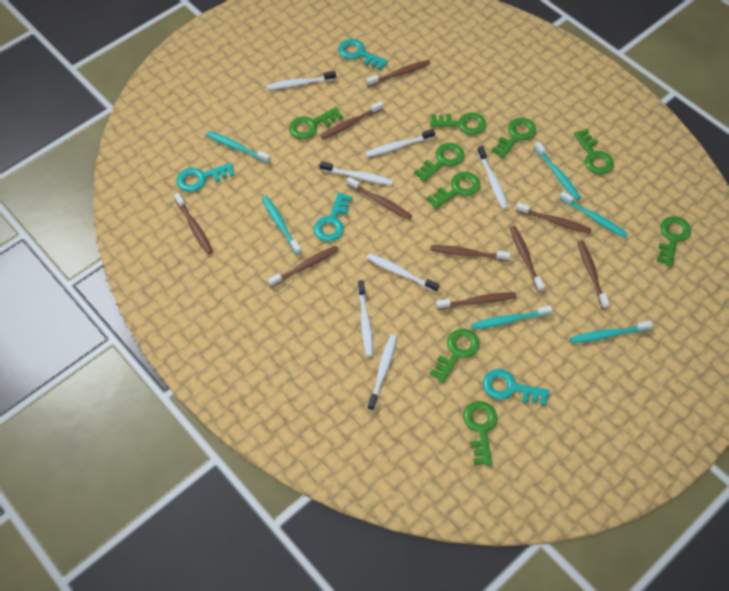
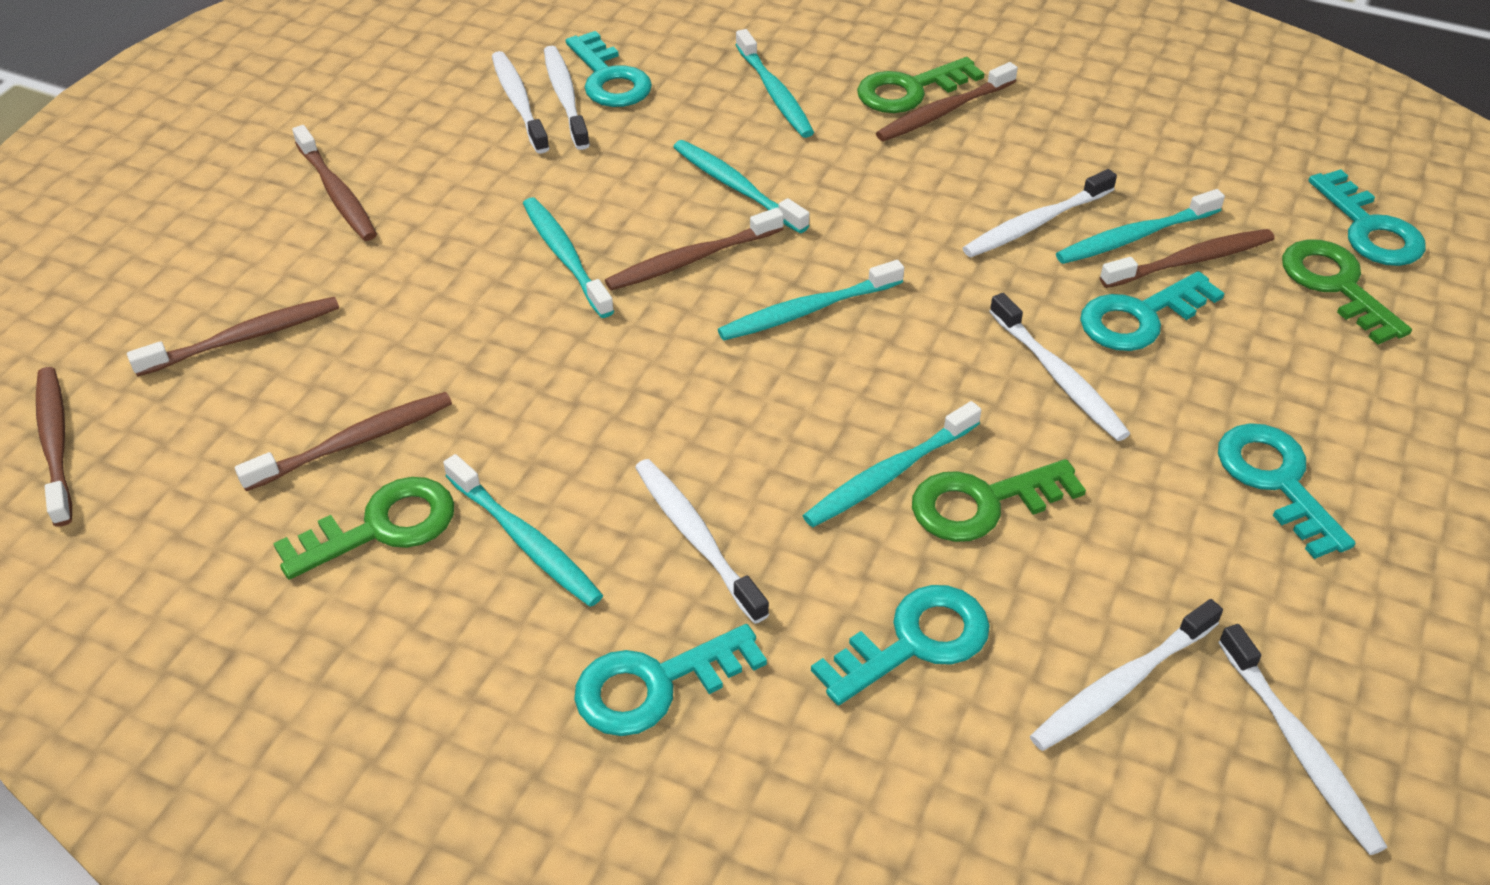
brown toothbrush: [174,193,213,254] [268,246,339,287] [320,101,383,139] [347,177,412,220] [366,60,431,87] [431,245,511,261] [436,292,516,310] [510,226,545,292] [516,203,592,234] [578,240,610,309] = 10 -> [36,367,72,526] [127,297,339,377] [235,392,452,491] [292,125,377,241] [605,208,784,291] [876,62,1018,141] [1100,229,1275,288] = 7
green key: [289,107,343,139] [414,143,464,182] [427,172,480,209] [429,329,480,383] [430,112,486,135] [463,401,497,466] [492,118,536,158] [574,129,614,174] [657,216,691,267] = 9 -> [273,477,454,580] [857,57,984,113] [912,459,1086,542] [1282,239,1412,345] = 4
turquoise key: [177,163,235,192] [314,192,352,242] [338,39,388,71] [483,369,550,406] = 4 -> [566,31,652,107] [574,624,767,736] [811,585,990,705] [1080,271,1224,351] [1218,423,1355,559] [1308,169,1426,266] = 6
turquoise toothbrush: [206,131,270,163] [262,196,301,255] [471,305,552,330] [534,142,581,200] [559,191,628,238] [570,321,653,343] = 6 -> [443,454,603,607] [523,197,614,318] [673,140,809,233] [718,260,904,341] [736,29,814,138] [802,401,981,527] [1056,189,1225,264] = 7

